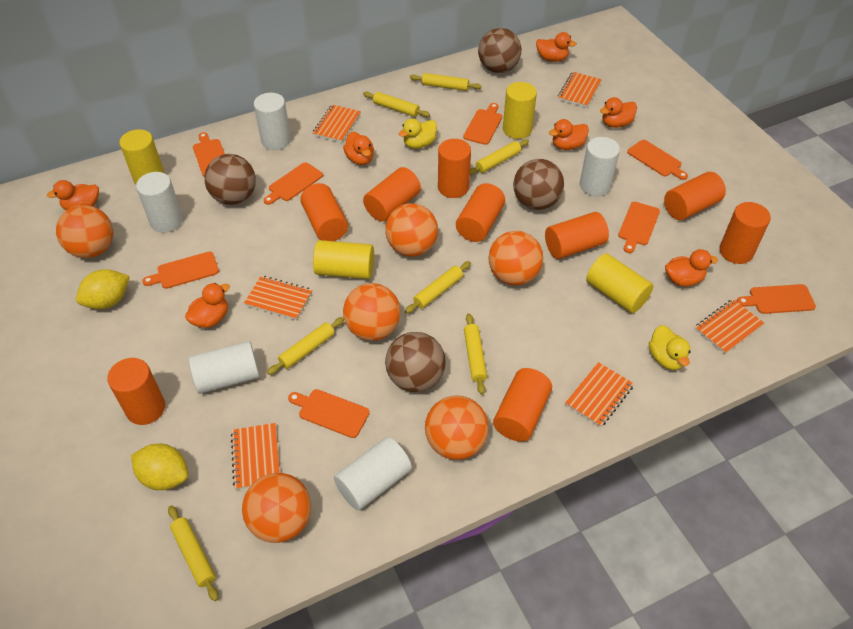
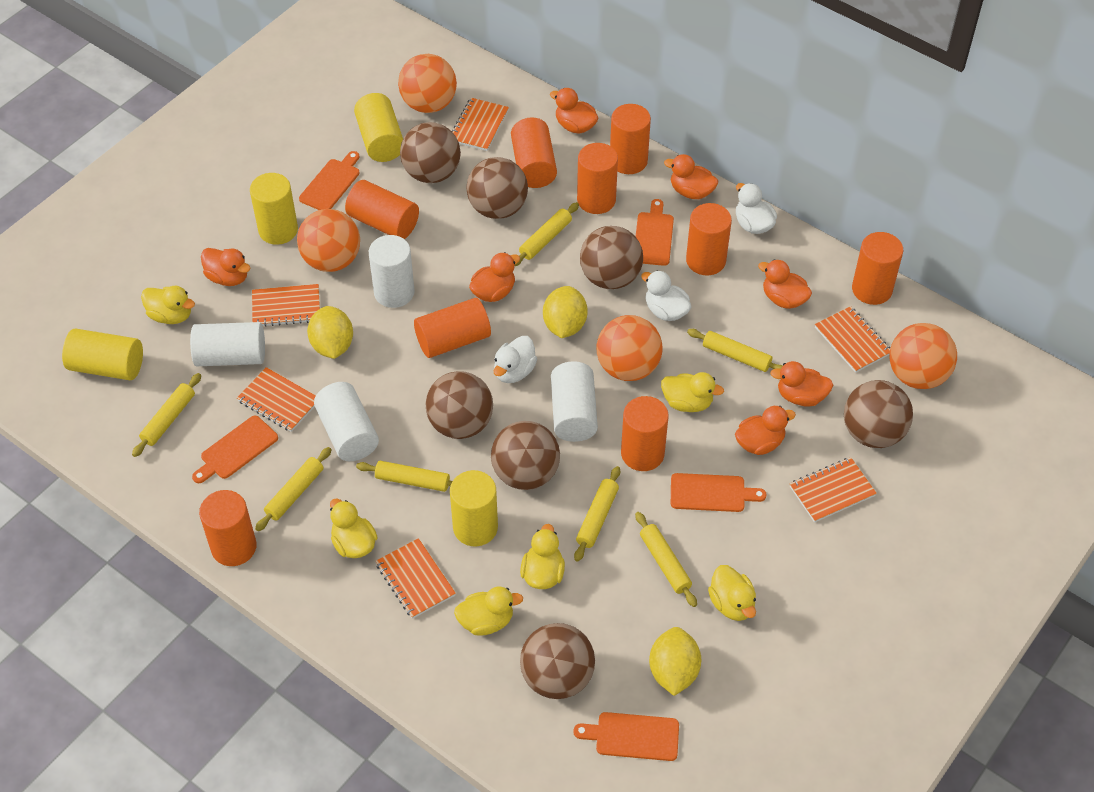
brown ball: [204,154,256,205] [385,332,446,392] [478,28,521,73] [513,159,564,210] = 4 -> [400,122,461,183] [426,371,493,439] [467,157,528,219] [491,421,560,490] [520,623,595,699] [580,226,643,289] [844,380,913,448] = 7
orange ball: [56,205,113,258] [242,473,311,543] [343,283,400,341] [385,203,438,257] [425,395,489,460] [488,231,543,285] = 6 -> [297,209,360,272] [398,54,457,113] [597,315,663,381] [889,323,957,389] = 4
orange cutting board: [142,251,219,289] [193,132,225,176] [264,162,323,205] [288,389,370,438] [463,103,502,145] [618,202,660,253] [627,140,688,180] [737,284,816,314] = 8 -> [192,416,278,483] [299,151,360,210] [573,712,679,761] [635,199,674,266] [671,473,767,512] = 5
white cylinder: [136,172,183,233] [189,341,260,394] [254,93,291,150] [334,437,412,510] [580,137,620,196] = 5 -> [190,322,265,366] [314,382,379,461] [369,235,415,308] [551,361,598,442] = 4
white duck: none = 0 -> [494,336,537,383] [641,270,691,321] [736,183,777,234] = 3
yellow duck: [399,118,437,149] [649,325,691,370] = 2 -> [141,286,195,324] [330,498,378,558] [454,586,523,636] [520,524,565,589] [661,372,724,412] [708,565,756,621] = 6
yellow lemon: [76,269,130,309] [131,444,188,490] = 2 -> [307,306,353,359] [543,286,588,338] [649,627,701,696] = 3

